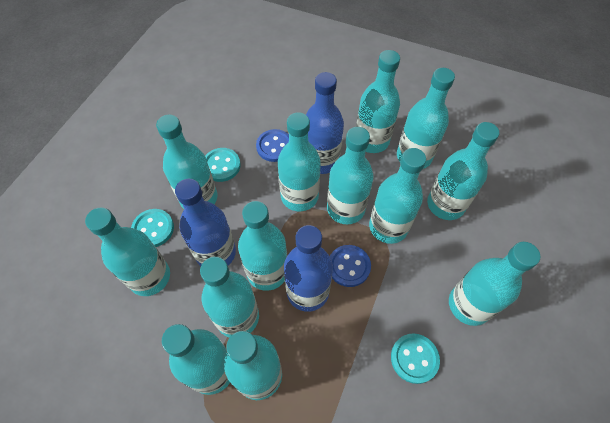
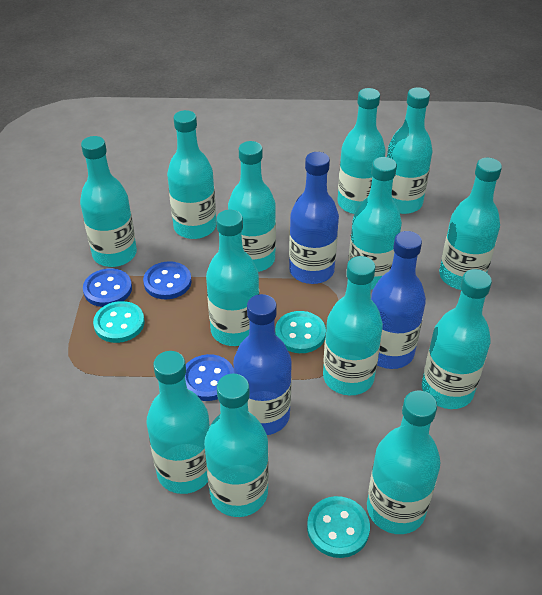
blue button: [256,129,289,162] [330,245,371,287] = 2 -> [83,268,132,307] [143,261,192,299] [185,354,234,401] = 3

